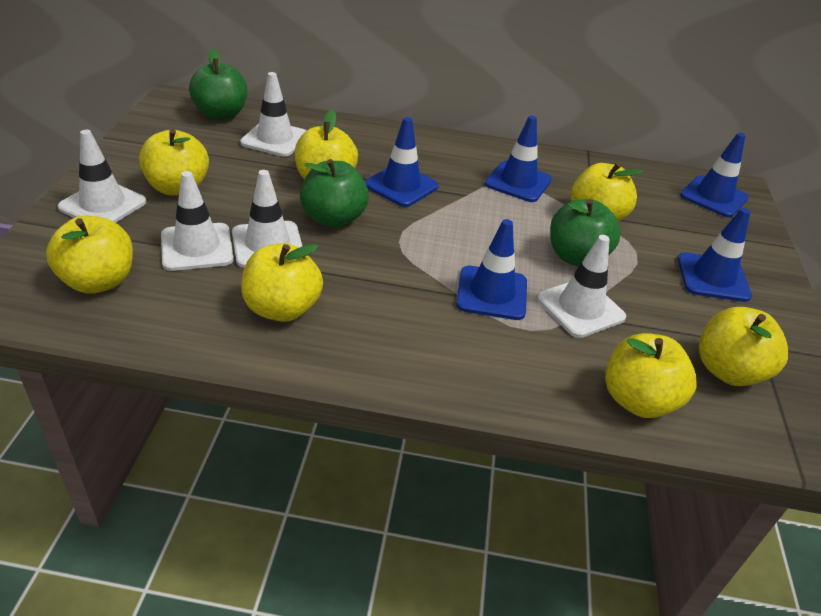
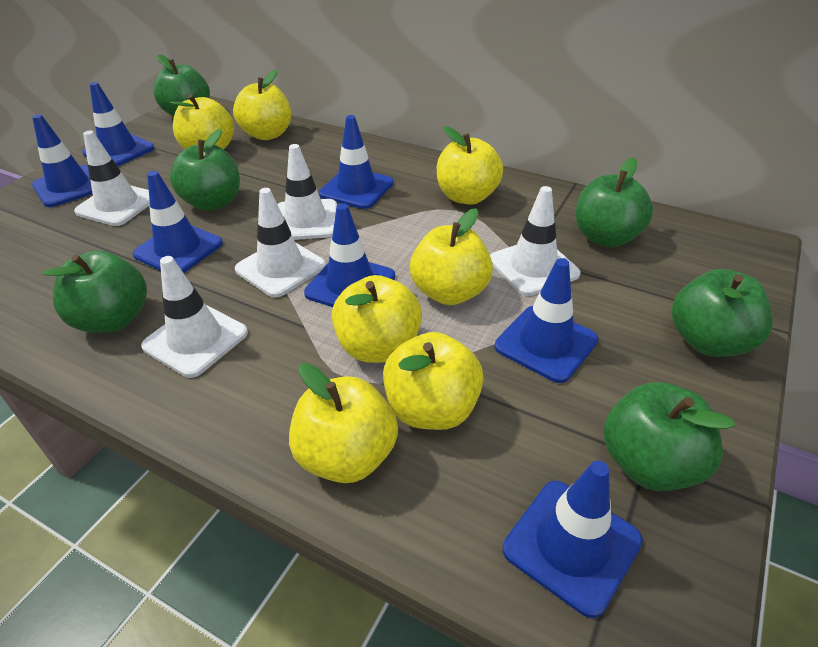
blue traffic cone: [365,117,438,207] [456,219,527,320] [485,116,552,202] [678,208,752,302] [680,133,748,217] = 5 -> [32,114,92,207] [82,82,154,166] [132,171,223,273] [304,203,395,307] [319,115,394,209] [495,258,598,383] [503,461,643,618] = 7
green apple: [189,48,247,120] [300,159,369,228] [550,199,621,267] = 3 -> [42,250,147,333] [153,54,210,116] [170,129,240,211] [576,157,653,247] [603,382,735,491] [671,269,773,357] = 6

